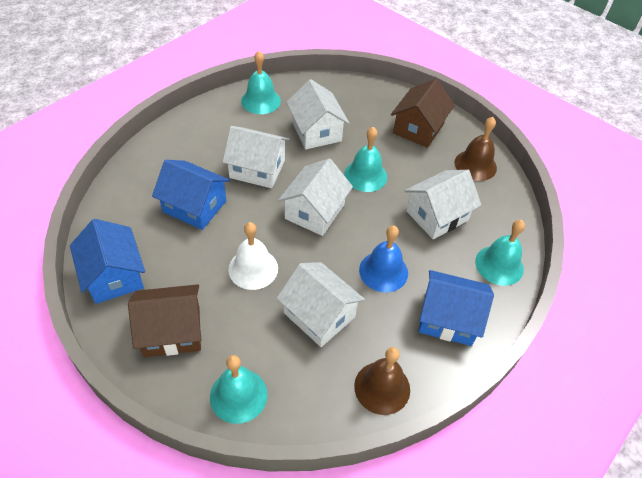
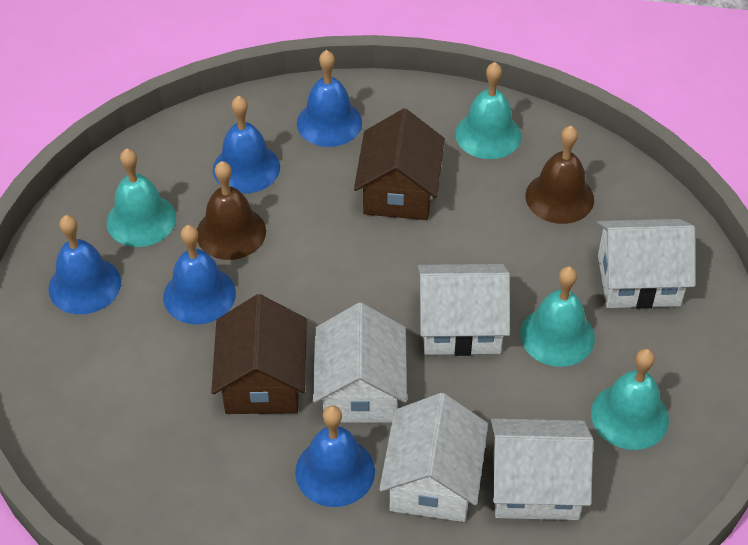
blue bell: [359,226,408,292] = 1 -> [48,215,121,314] [163,225,236,325] [213,96,280,193] [295,405,375,507] [297,50,362,147] = 5
blue house: [70,219,145,304] [152,160,230,230] [418,270,494,346] = 3 -> none = 0
white bell: [228,222,278,290] = 1 -> none = 0

